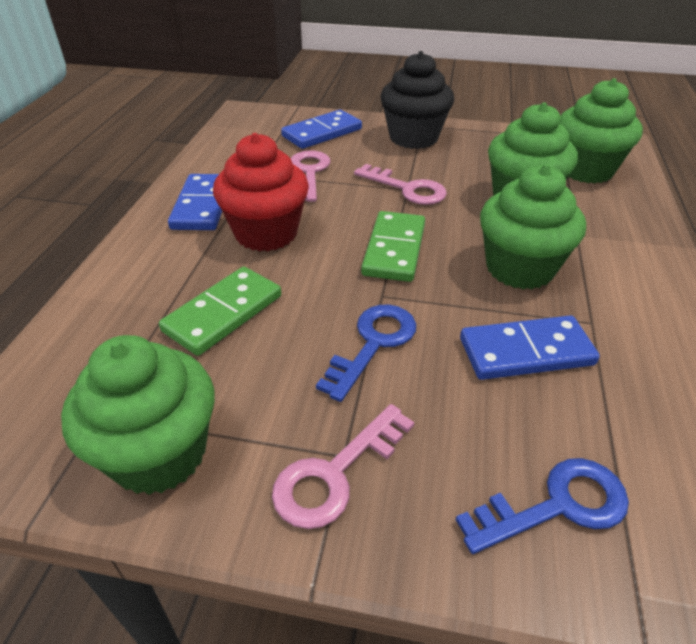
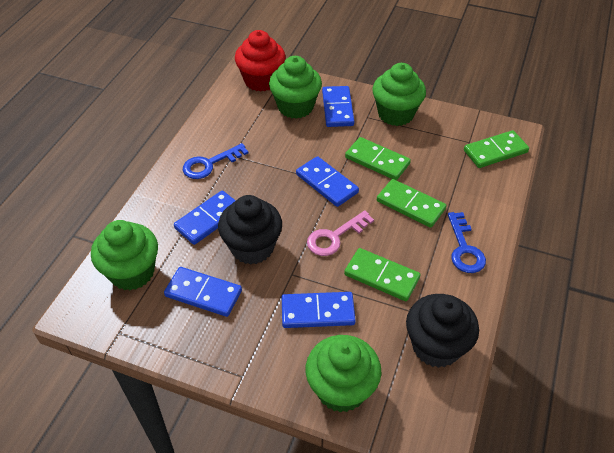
black cupcake: [380,51,454,149] = 1 -> [218,195,282,265] [406,294,479,368] = 2
blue domino: [168,174,222,230] [281,110,362,149] [460,315,600,380] = 3 -> [164,267,242,317] [174,190,236,245] [282,292,356,328] [296,156,359,207] [322,86,354,127] = 5
green domino: [159,267,281,356] [361,211,425,282] = 2 -> [344,248,420,301] [345,137,411,180] [377,179,446,228] [464,130,529,168] = 4
pink key: [272,404,414,529] [290,150,331,202] [354,164,447,205] = 3 -> [307,210,374,256] = 1

